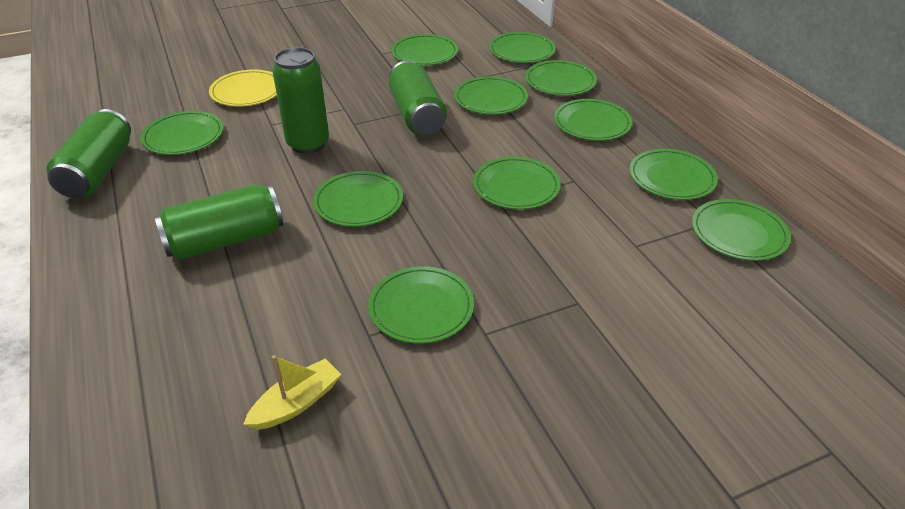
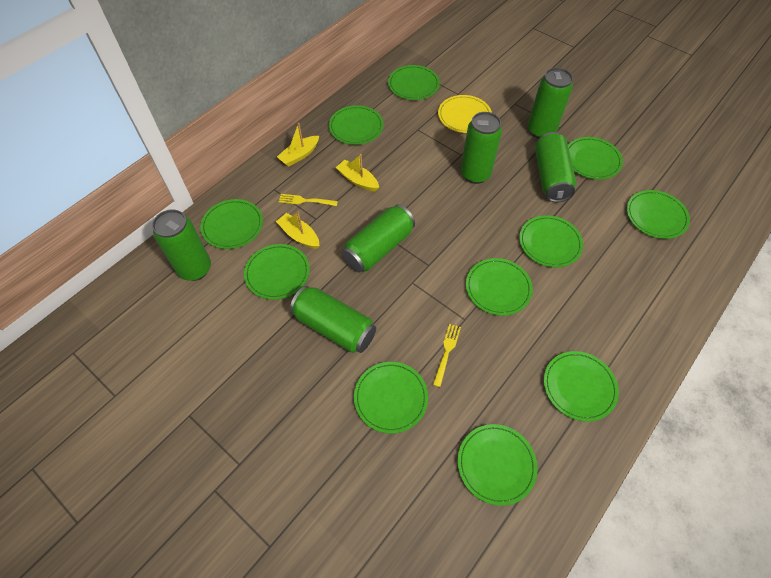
green can: [46,109,131,198] [155,184,283,260] [272,47,329,154] [389,60,447,135] = 4 -> [152,209,211,281] [290,286,376,353] [342,204,415,272] [461,112,502,184] [528,68,573,139] [535,132,576,202] = 6
yellow boat: [243,355,341,430] = 1 -> [276,212,319,249] [277,123,319,166] [336,154,379,191] = 3
yellow fork: none = 0 -> [279,194,338,206] [433,324,461,387] = 2

